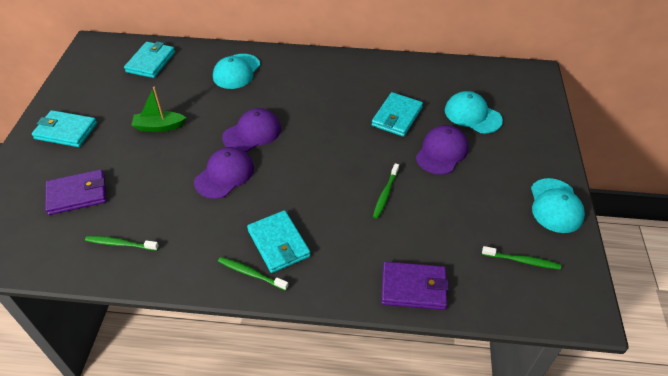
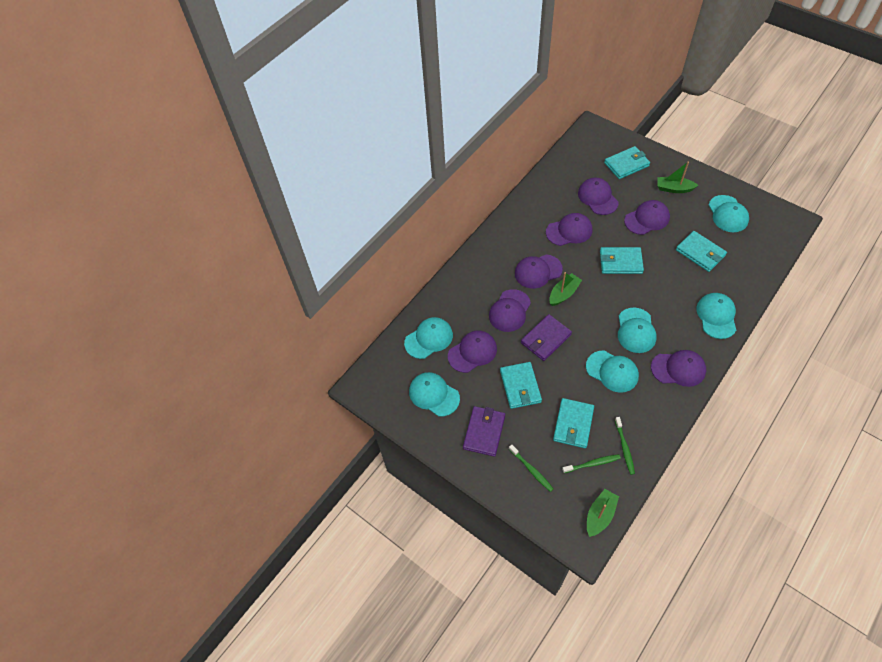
green boat: [131,87,186,132] = 1 -> [549,272,582,306] [587,489,619,537] [657,161,698,193] = 3
green toothbrush: [85,236,159,251] [218,257,288,291] [373,163,399,219] [482,246,561,270] = 4 -> [509,444,553,492] [562,454,621,473] [615,417,635,475] = 3
purple cap: [194,147,254,199] [222,108,281,152] [416,125,468,175] = 3 -> [448,331,497,373] [489,289,531,332] [515,255,563,289] [546,213,592,246] [578,178,618,215] [624,200,670,235] [651,350,706,387] = 7
turquoise cap: [213,54,260,89] [445,91,503,133] [531,178,585,233] = 3 -> [404,317,453,359] [409,372,460,417] [586,351,639,393] [618,307,657,353] [696,293,736,339] [709,195,749,232] = 6
turquoise wallet: [32,110,97,147] [124,42,175,78] [247,210,310,273] [372,92,423,137] = 4 -> [500,362,542,409] [553,398,594,448] [600,247,644,274] [604,146,650,179] [676,231,727,272] = 5

